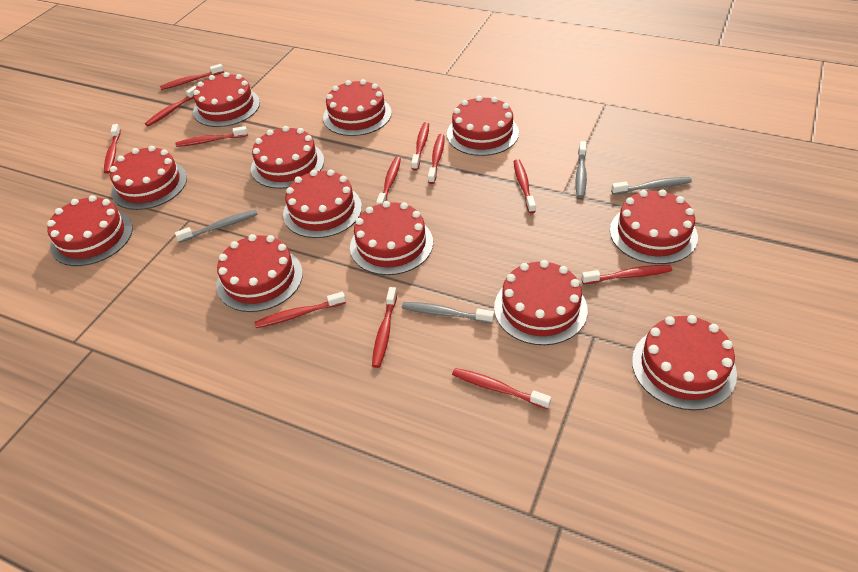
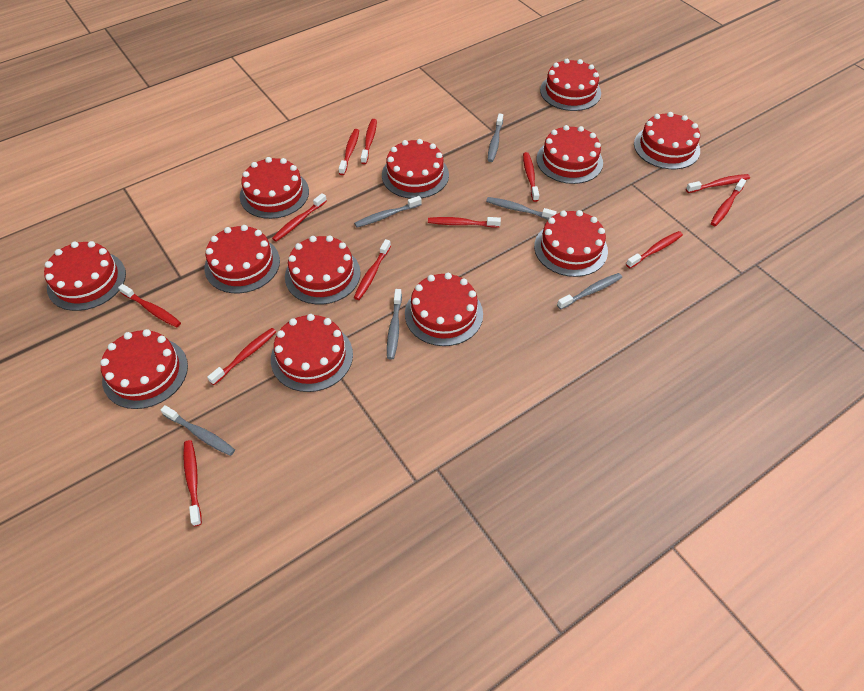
grey toothbrush: [175,210,258,243] [402,302,494,323] [576,141,587,198] [611,177,692,195] = 4 -> [161,405,235,456] [354,196,422,227] [387,289,402,360] [486,197,557,220] [488,114,503,162] [557,273,622,310] = 6

